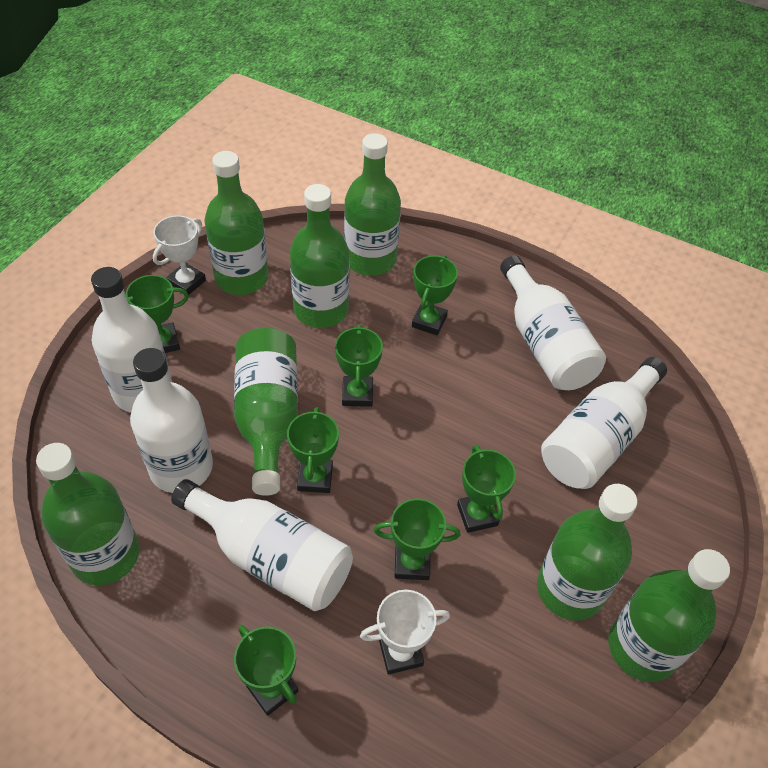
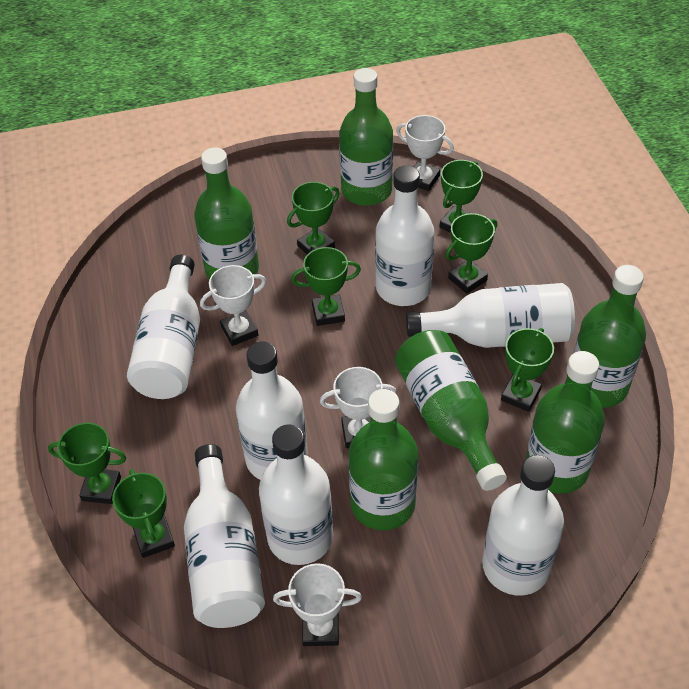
green bottle: [36,443,140,585] [204,151,269,295] [234,327,298,496] [290,184,350,328] [344,133,401,276] [537,484,637,621] [608,549,730,682] = 7 -> [194,148,259,280] [339,68,393,206] [348,389,418,530] [395,330,507,491] [526,351,605,494] [574,265,646,408] = 6
white bottle: [91,267,172,413] [130,348,213,493] [171,479,353,611] [500,255,606,390] [541,357,667,489] = 5 -> [127,254,200,399] [184,444,265,628] [236,341,308,480] [259,424,333,565] [375,165,434,306] [406,283,575,348] [482,455,564,595] = 7
white trophy: [153,215,206,295] [360,590,450,675] = 2 -> [200,265,266,346] [273,563,362,646] [320,367,397,448] [396,115,454,191] = 4

